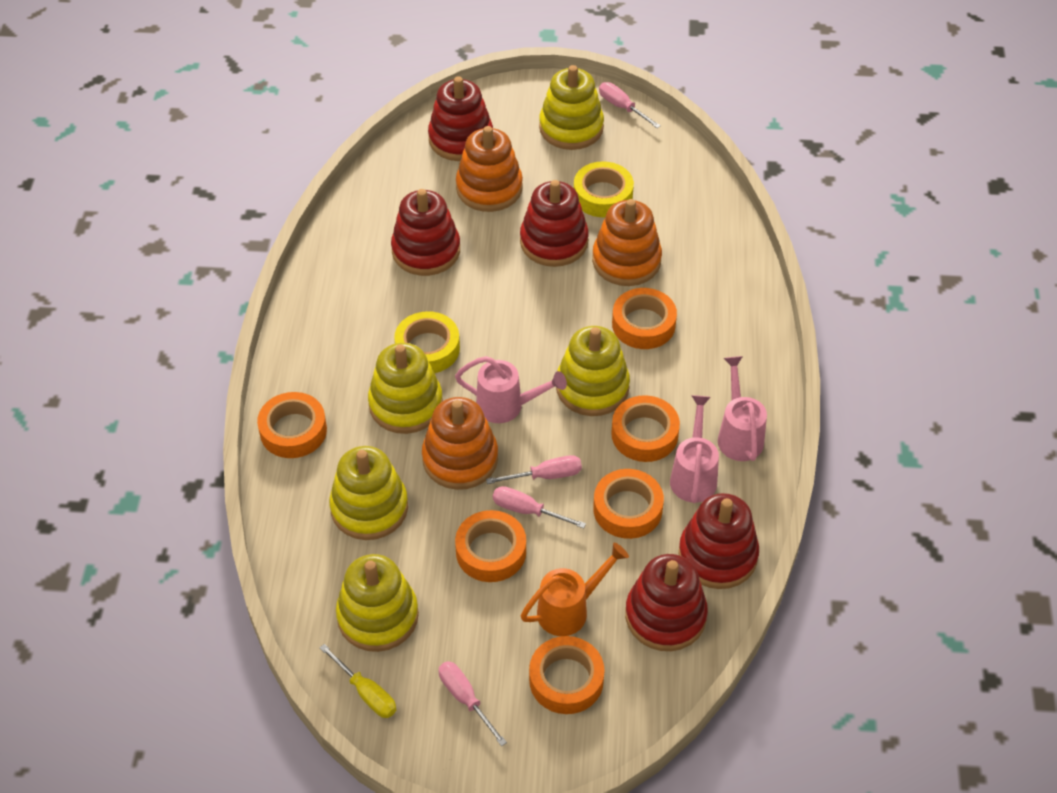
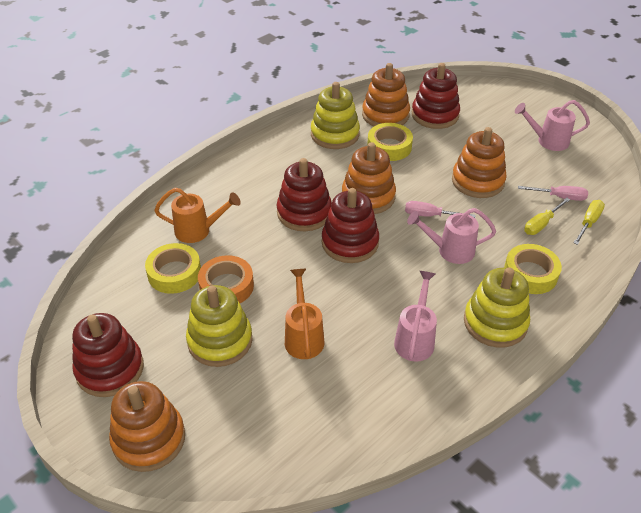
orange stacking toy: [422,397,498,490] [456,126,523,212] [592,199,662,286] = 3 -> [109,381,185,472] [342,142,396,214] [362,63,410,126] [452,127,507,198] = 4
orange tape: [257,392,327,458] [455,510,526,582] [529,636,605,714] [593,469,664,539] [611,395,680,462] [612,288,677,349] = 6 -> [198,255,254,303] = 1
orange watering can: [521,543,629,636] = 1 -> [154,188,241,243] [285,269,324,359] = 2
pink screwdriver: [439,661,507,746] [486,455,582,484] [493,486,586,529] [599,82,661,128] = 4 -> [405,201,475,218] [518,186,588,201] = 2
red stacking toy: [391,189,460,276] [428,76,493,161] [520,180,589,267] [625,554,708,651] [678,493,759,589] = 5 -> [72,313,144,397] [277,158,332,231] [322,188,379,263] [412,63,460,129] = 4
yellow screwdriver: [320,644,396,718] = 1 -> [524,198,570,235] [574,200,605,245] = 2
yellow stacking toy: [329,446,408,540] [336,554,419,652] [368,343,443,434] [539,65,604,150] [556,326,630,416] = 5 -> [186,285,253,367] [311,82,360,149] [464,267,530,348] = 3
yellow tape: [394,311,460,373] [574,161,634,217] = 2 -> [145,243,201,294] [367,123,413,161] [504,244,562,294] = 3

